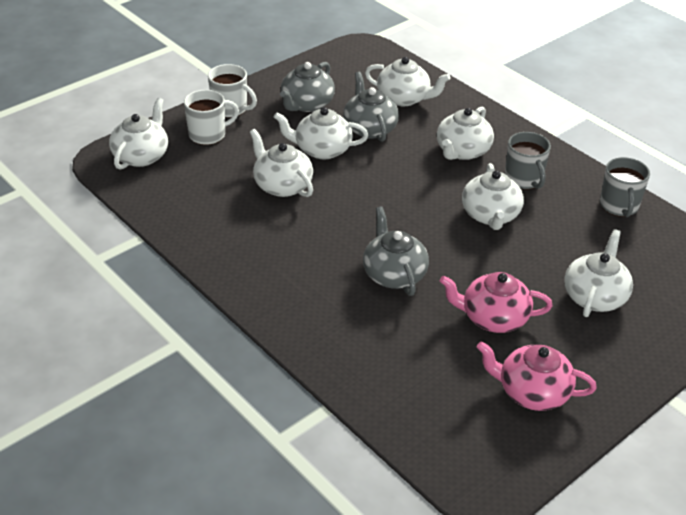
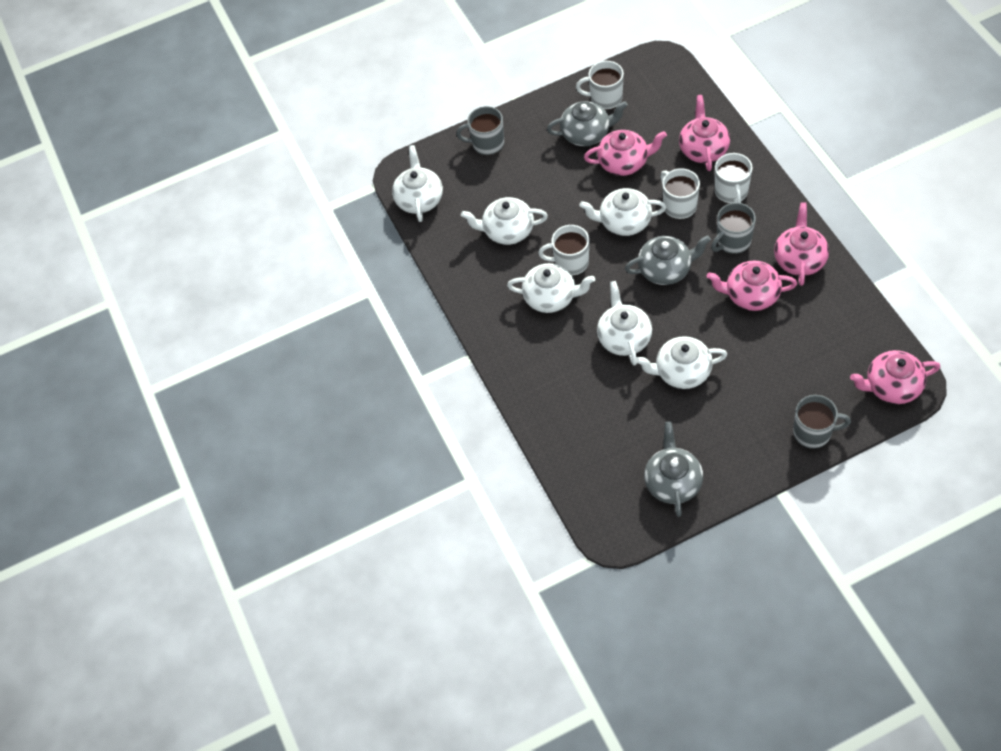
grey mug: [505,132,551,190] [600,157,650,217] = 2 -> [456,106,504,155] [711,203,756,254] [793,395,851,449] = 3
pink teapot: [440,272,553,333] [477,341,597,411] = 2 -> [584,130,667,176] [679,95,730,171] [707,261,797,311] [774,202,829,286] [850,350,940,404] = 5
white mug: [184,90,239,145] [208,64,257,118] = 2 -> [538,225,589,276] [576,61,624,110] [660,168,700,219] [715,153,753,203] = 4
white teapot: [109,98,168,170] [250,129,313,197] [274,107,368,159] [365,57,451,106] [437,107,494,160] [462,163,524,230] [564,229,633,317] = 7 -> [392,145,443,222] [461,197,548,245] [507,263,595,313] [579,188,666,236] [597,281,652,366] [636,336,727,389] = 6

